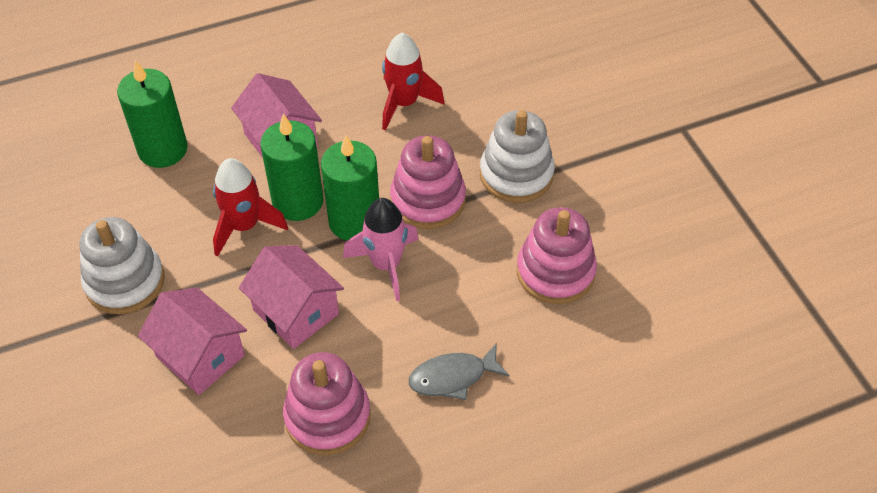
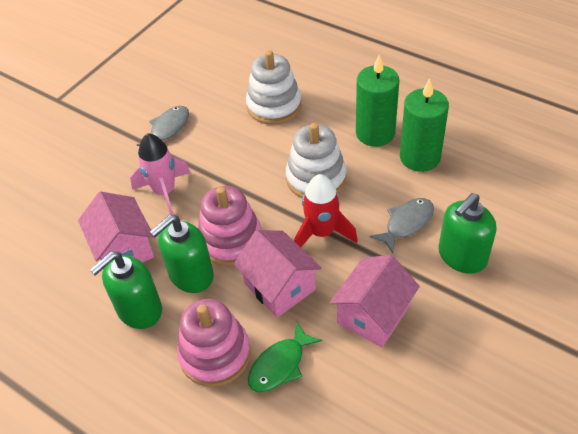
green candle: [117,60,188,168] [260,114,324,221] [321,135,379,241] = 3 -> [356,55,399,147] [400,78,449,172] = 2
green fish: none = 0 -> [248,322,322,392] = 1
green soap dispenser: none = 0 -> [90,252,162,329] [150,215,214,293] [439,193,496,274] = 3
grey fish: [409,344,510,400] = 1 -> [137,106,189,146] [370,198,434,253] = 2
pink stacking toy: [283,352,370,455] [390,135,466,229] [517,207,597,304] = 3 -> [177,299,251,387] [198,186,261,266] = 2
red rocket: [213,158,288,257] [382,33,445,130] = 2 -> [294,174,358,247] = 1

